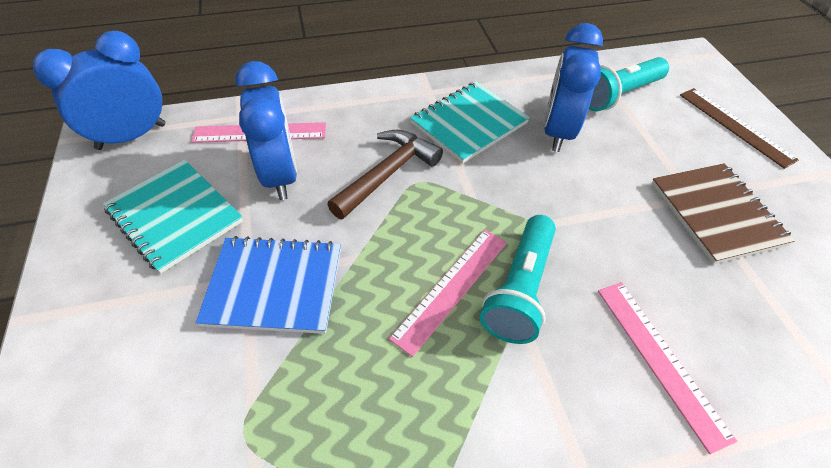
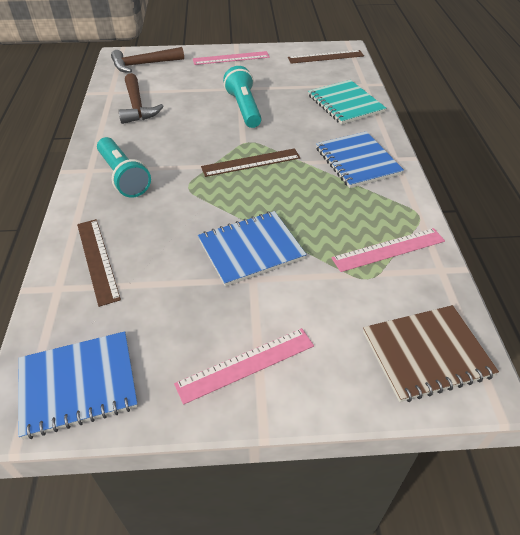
blue clock: [33,31,165,150] [235,61,297,200] [544,23,603,152] = 3 -> none = 0
blue notebook: [196,236,341,334] = 1 -> [18,331,138,439] [198,211,307,287] [316,131,404,188] = 3
brown hammer: [327,130,443,219] = 1 -> [111,47,184,73] [118,73,164,124] = 2
brown ruler: [680,88,799,169] = 1 -> [77,219,121,307] [201,148,300,177] [288,50,364,64] = 3
turquoise notebook: [103,160,243,273] [410,81,530,164] = 2 -> [308,80,386,125] = 1

